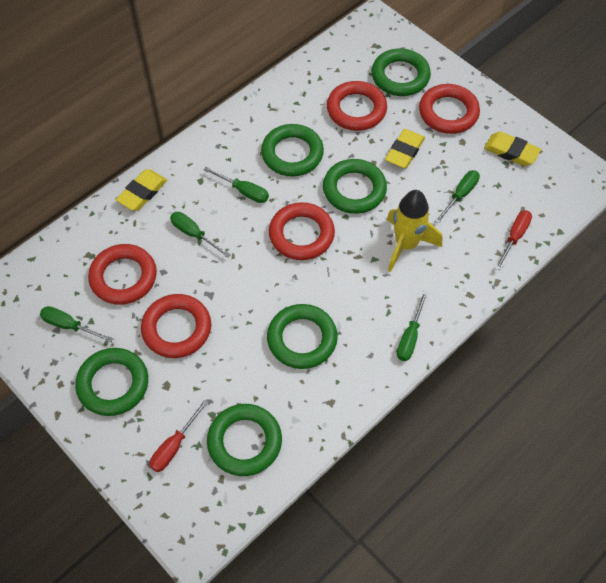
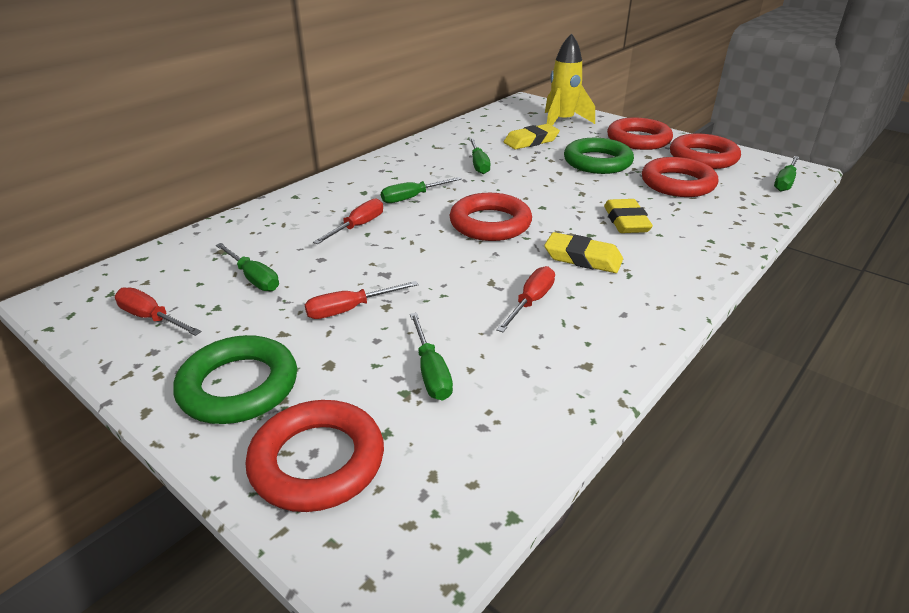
green ring: [75,348,148,416] [207,404,282,476] [261,124,324,176] [267,304,338,369] [323,159,387,214] [371,49,431,96] = 6 -> [173,335,297,424] [564,138,634,174] = 2
red screwdriver: [149,400,208,472] [495,210,532,270] = 2 -> [115,287,201,336] [304,281,419,319] [313,198,383,244] [496,266,555,332] = 4

